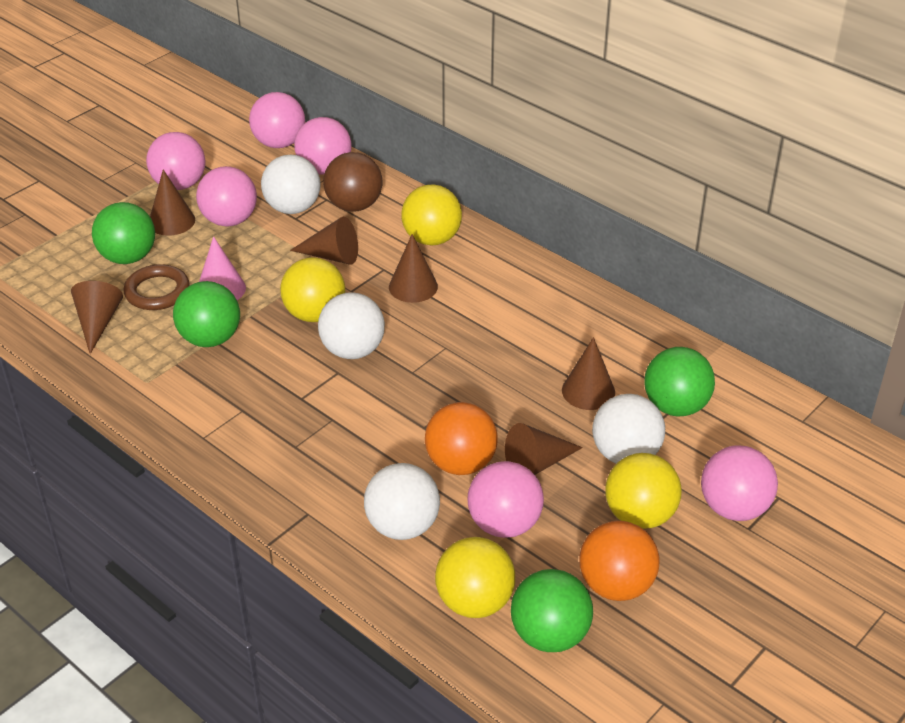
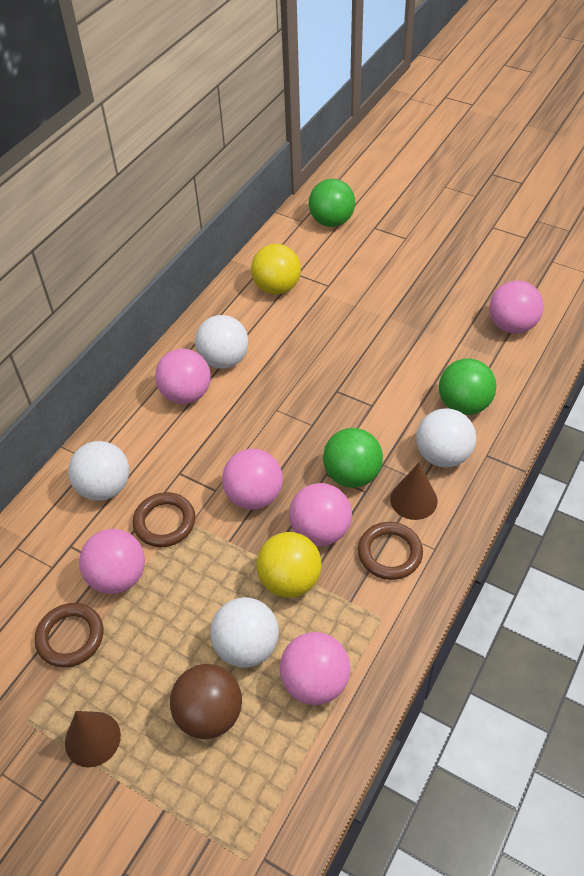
brown cone: [71,281,123,354] [150,170,195,236] [290,217,358,265] [389,234,438,303] [505,423,583,475] [562,337,615,410] = 6 -> [65,711,121,767] [390,463,438,520] = 2
brown ring: [124,264,190,310] = 1 -> [35,603,103,668] [133,492,195,547] [358,522,423,580] = 3
green ball: [92,202,155,264] [173,281,240,347] [511,569,593,652] [644,347,715,417] = 4 -> [309,179,355,227] [323,428,383,488] [439,358,496,415] = 3
orange ball: [425,402,498,475] [580,521,660,601] = 2 -> none = 0
pink cone: [199,236,246,300] = 1 -> none = 0
yellow ball: [280,257,345,322] [401,184,462,245] [435,537,515,618] [605,453,682,529] = 4 -> [251,244,301,295] [256,532,322,598] = 2

